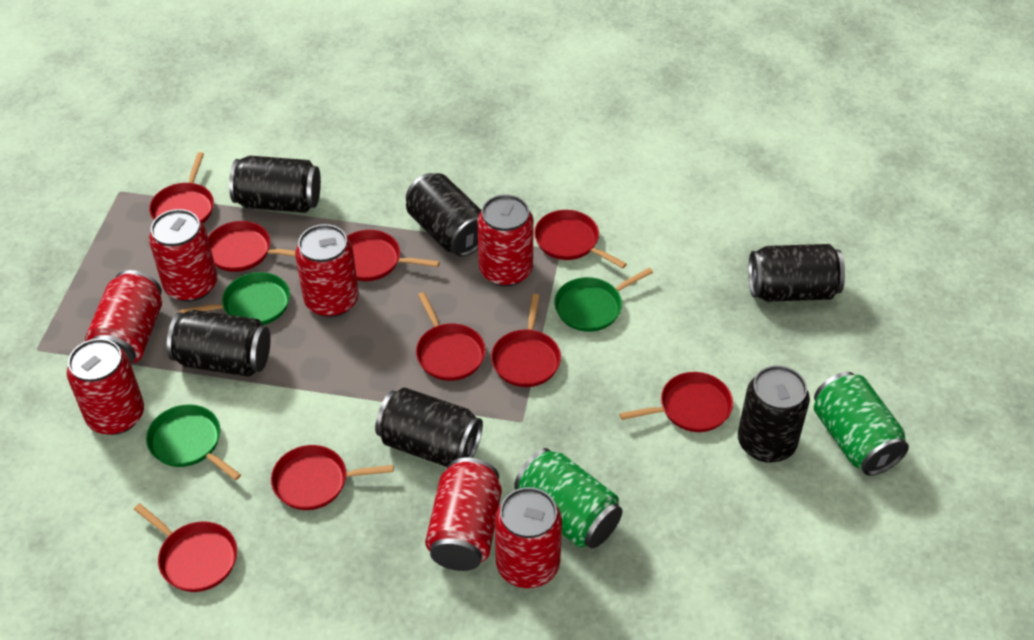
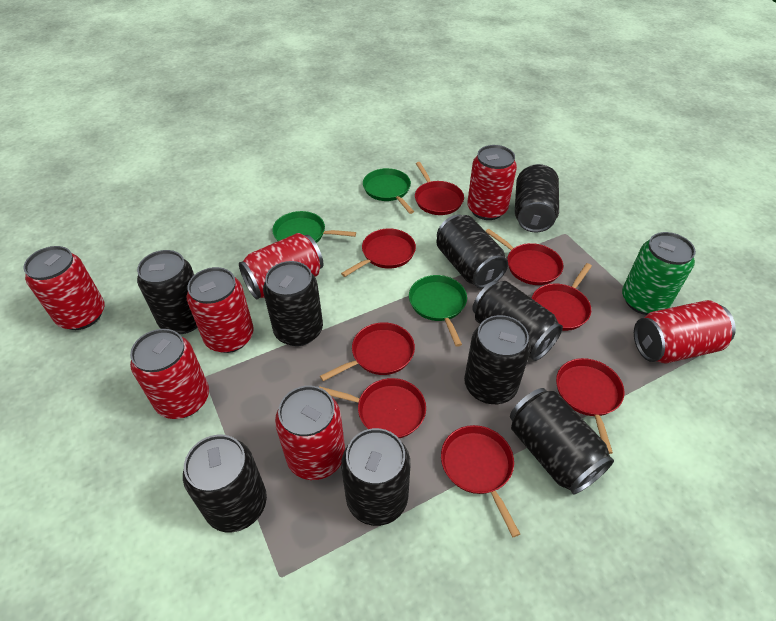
black can: [167,310,271,377] [229,156,321,213] [375,387,483,467] [406,173,482,257] [738,365,810,463] [748,244,845,302] = 6 -> [137,250,198,334] [183,435,267,532] [263,261,323,346] [341,428,410,526] [436,215,508,288] [464,315,531,404] [472,281,563,361] [510,388,614,494] [515,164,559,233] = 9
green can: [514,448,623,548] [814,372,909,476] = 2 -> [622,232,696,315] = 1
red pan: [134,503,237,592] [149,152,214,223] [208,221,295,272] [271,445,394,510] [346,230,440,281] [416,292,486,381] [491,294,561,387] [534,210,627,268] [619,372,733,432] = 9 -> [319,378,426,438] [320,322,415,381] [341,228,416,277] [415,162,464,215] [441,425,520,537] [486,229,563,285] [532,263,592,331] [556,358,624,454] = 8

